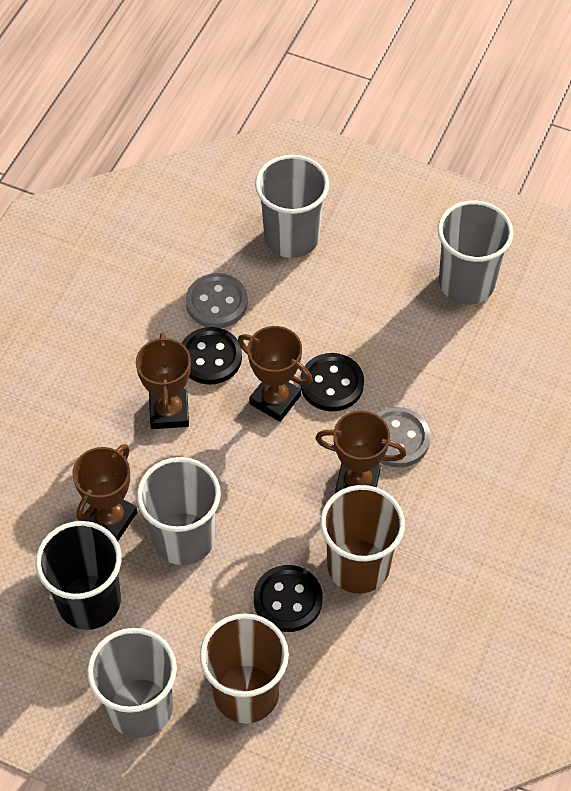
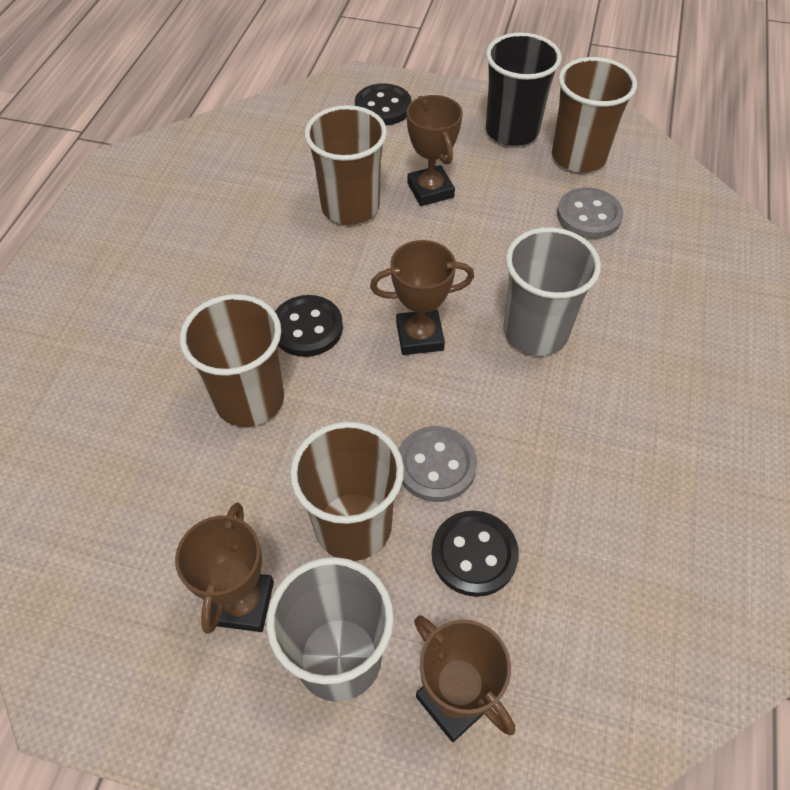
brown cup: [200,613,289,723] [320,485,405,593] = 2 -> [180,294,284,427] [290,421,404,561] [305,105,387,225] [552,57,637,172] = 4
grey cup: [87,628,177,738] [137,457,221,565] [255,155,329,258] [438,200,514,305] = 4 -> [266,557,394,702] [503,227,601,356] = 2

